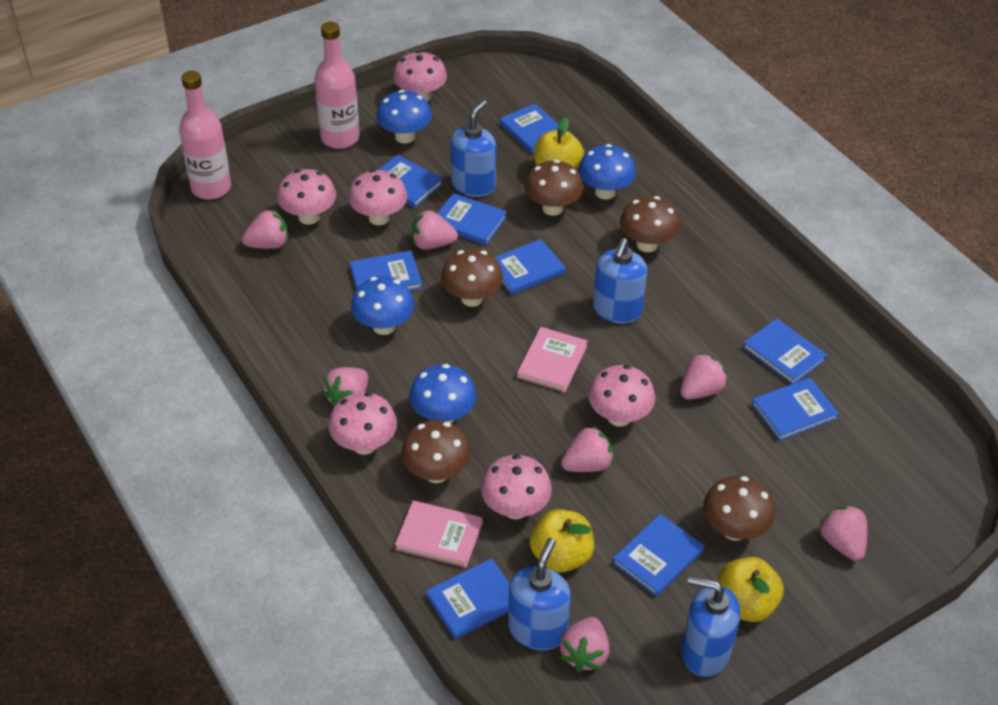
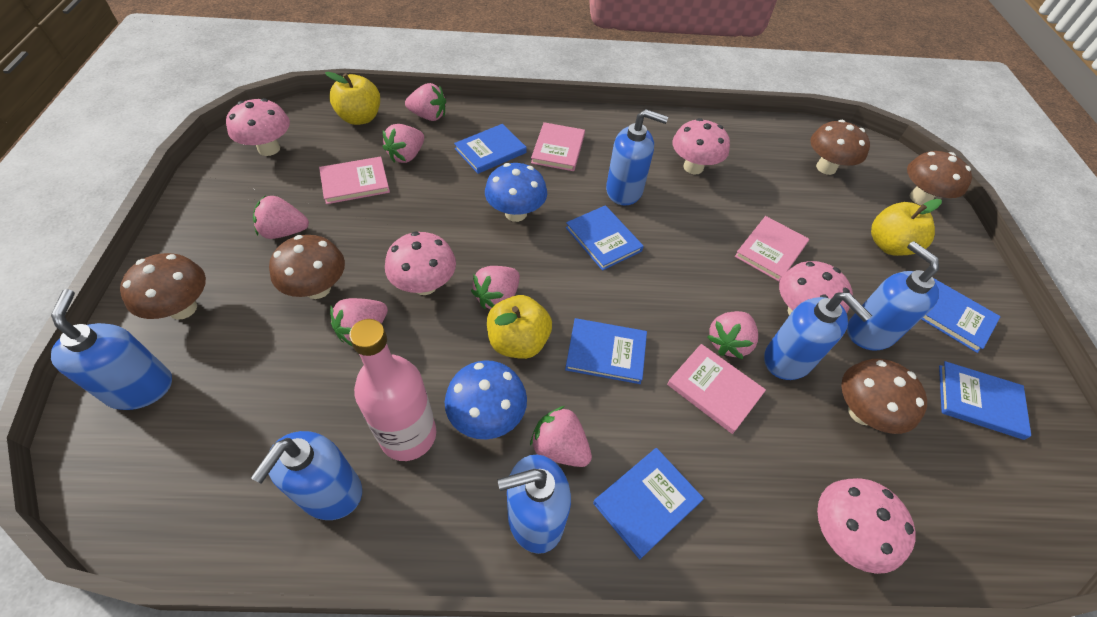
blue book: [350,250,422,291] [379,155,443,208] [426,558,510,639] [437,193,507,245] [495,239,566,295] [500,104,559,154] [612,514,704,597] [743,318,827,384] [751,378,839,441] = 9 -> [454,124,527,174] [565,318,647,384] [566,205,644,271] [593,448,704,560] [921,278,1001,353] [939,361,1031,440] = 6
blue mushroom: [351,276,414,335] [376,90,432,144] [409,364,477,423] [578,144,636,199] = 4 -> [445,360,527,440] [485,163,547,222] = 2
blue soap dispenser: [451,100,496,197] [508,538,571,650] [593,238,647,324] [681,576,740,677] = 4 -> [51,289,172,410] [251,431,362,520] [498,455,571,554] [606,109,668,206] [764,293,872,380] [847,241,939,351] = 6
pink book: [395,501,483,568] [517,327,588,392] = 2 -> [319,157,390,204] [531,122,585,171] [667,344,766,434] [735,216,809,282] = 4
pink bottle: [179,71,231,200] [315,22,360,149] = 2 -> [349,319,436,461] = 1
pink mushroom: [277,169,336,225] [328,392,397,455] [348,169,407,225] [393,51,447,102] [481,455,552,519] [588,365,655,427] = 6 -> [226,98,290,156] [385,232,456,295] [672,118,730,174] [779,261,853,315] [817,478,916,574] = 5

